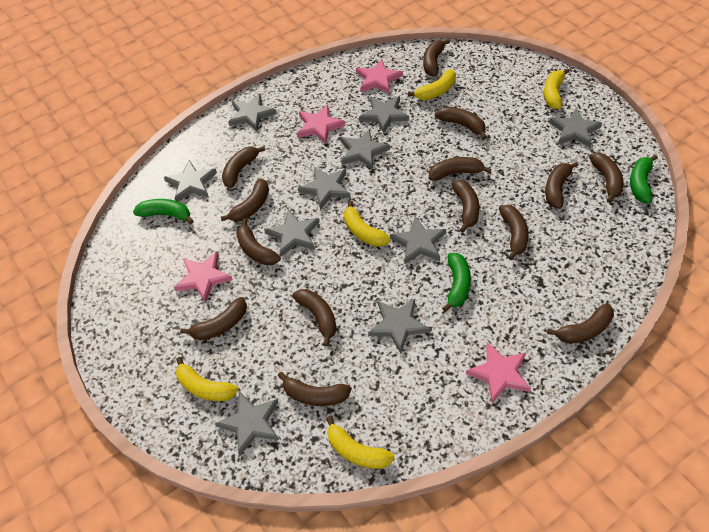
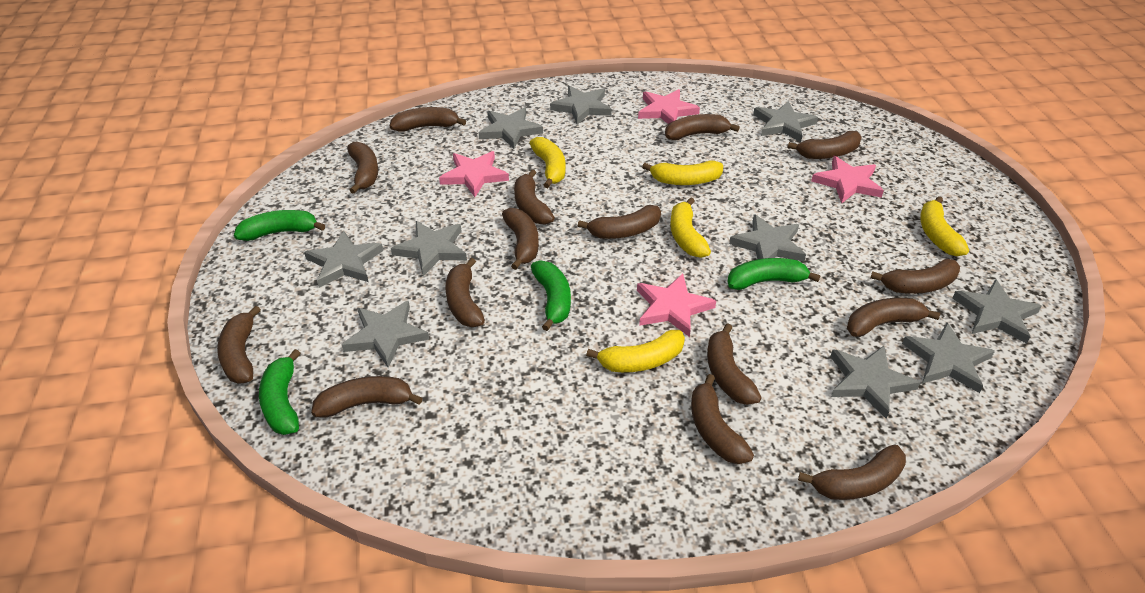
brown banana: [180,297,247,340] [221,179,269,222] [222,146,266,188] [236,218,281,266] [278,372,352,406] [293,289,337,346] [423,39,450,77] [429,157,491,181] [435,107,487,139] [452,180,480,233] [499,205,529,260] [545,162,579,209] [547,303,614,344] [589,153,624,203] = 14 -> [217,306,261,384] [311,376,423,417] [347,142,378,194] [390,107,466,132] [445,258,485,327] [502,208,539,270] [514,170,555,225] [578,205,661,239] [665,114,740,140] [691,374,754,464] [707,323,762,405] [788,131,862,159] [798,444,906,500] [847,298,940,337] [870,259,960,294] = 15
green banana: [133,199,194,224] [442,253,471,312] [630,155,658,203] = 3 -> [234,210,325,241] [259,349,301,435] [531,260,571,331] [727,258,820,290] = 4

